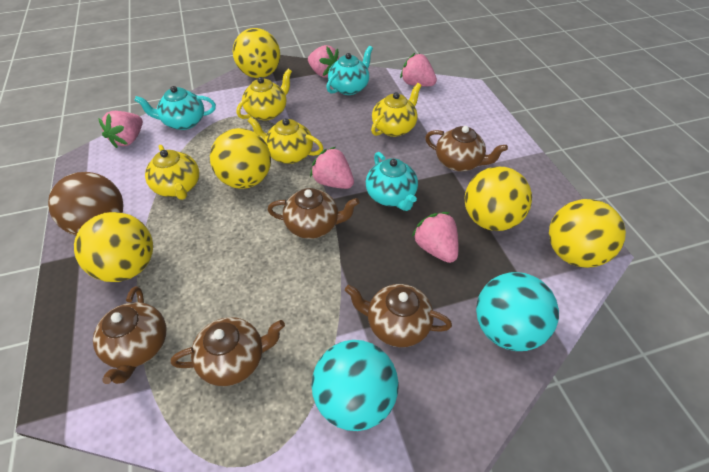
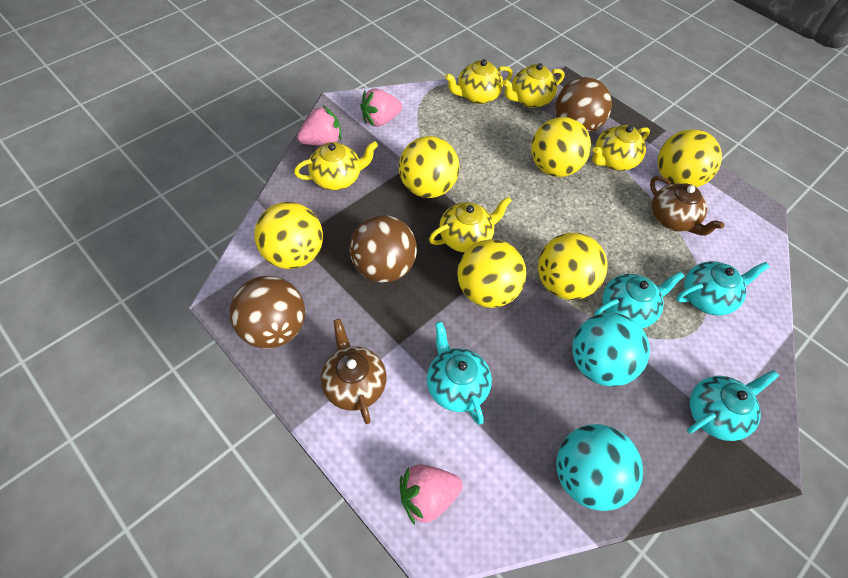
brown ball: [48,172,124,236] = 1 -> [230,276,305,349] [349,215,417,283] [555,77,612,134] = 3
brown teapot: [93,286,166,384] [171,317,285,386] [268,188,359,239] [345,284,452,347] [425,126,508,172] = 5 -> [321,319,387,424] [650,176,725,236] = 2
pink strawberry: [98,111,143,148] [308,45,339,78] [310,147,354,189] [400,53,437,86] [412,212,458,263] = 5 -> [297,106,342,145] [360,89,402,127] [400,464,463,525] = 3
turquoise teapot: [134,86,216,130] [326,46,373,95] [366,152,418,211] = 3 -> [427,321,492,425] [594,271,685,329] [676,261,769,315] [687,370,779,441] = 4
yellow ball: [74,212,153,282] [210,128,271,189] [233,28,280,78] [465,167,532,231] [549,199,626,268] = 5 -> [254,202,323,269] [399,136,459,198] [457,239,526,308] [531,117,591,177] [538,233,608,300] [657,129,722,188] = 6
yellow teapot: [145,145,199,200] [237,69,292,121] [248,117,324,164] [371,83,422,137] = 4 -> [294,141,378,190] [429,196,512,253] [444,59,513,104] [502,63,564,108] [592,125,650,171] = 5

